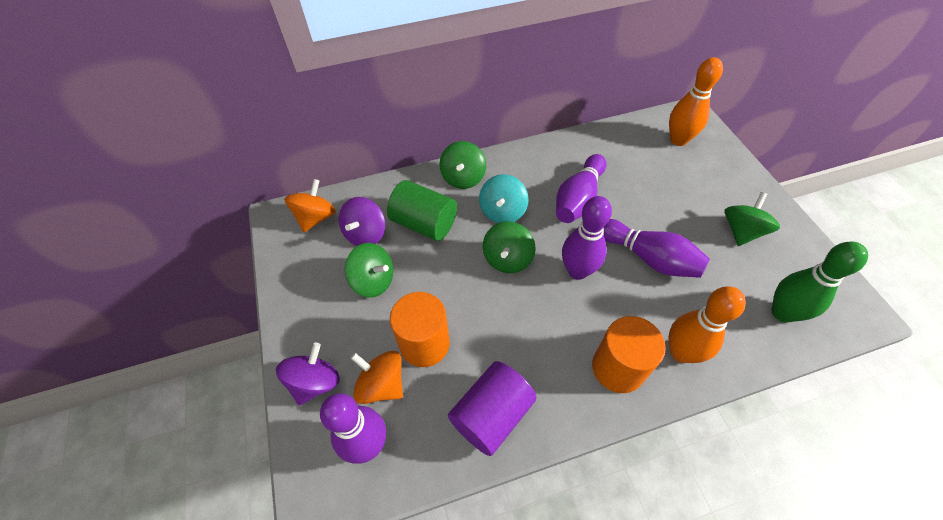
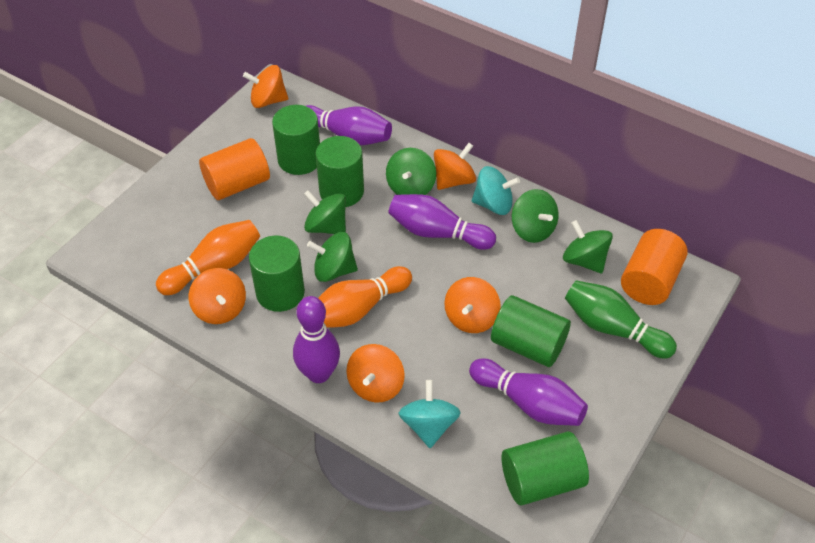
green cylinder: [387,180,457,241] = 1 -> [249,235,305,312] [272,105,320,175] [315,136,364,207] [491,295,571,367] [502,431,589,505] = 5
green spinning top: [345,243,394,298] [439,141,486,189] [483,221,536,273] [724,192,780,246] = 4 -> [304,190,346,234] [307,232,358,282] [386,148,436,195] [512,189,559,243] [563,220,613,273] = 5
orange spinning top: [284,179,336,232] [350,351,403,404] = 2 -> [189,268,246,324] [243,65,288,108] [346,344,405,402] [434,143,476,190] [444,277,501,333] = 5
purple cylinder: [448,361,537,456] = 1 -> none = 0
purple spinning top: [276,342,340,405] [339,197,385,246] = 2 -> none = 0
turquoise spinning top: [479,174,529,223] = 1 -> [398,380,461,448] [472,166,520,215] = 2

